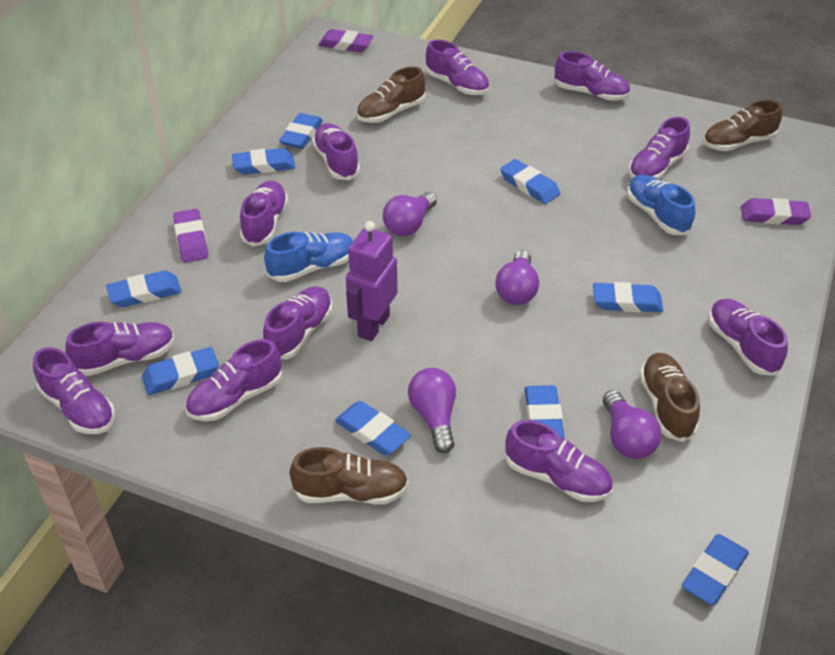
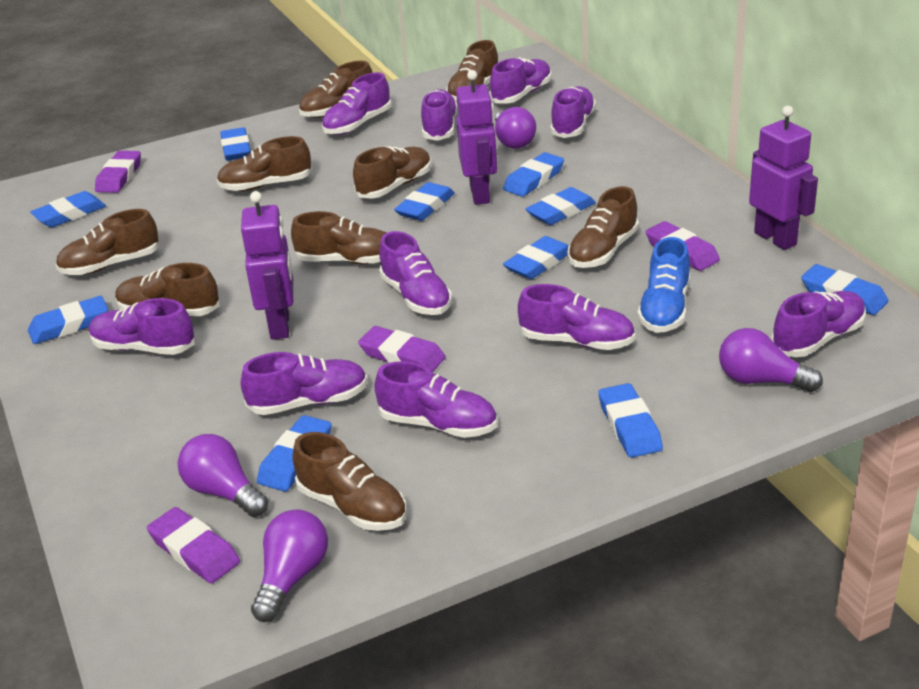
blue eraser: [106,270,182,307] [142,347,219,395] [232,148,295,175] [279,113,323,149] [335,401,411,455] [500,159,560,204] [525,385,565,438] [593,282,663,313] [682,534,749,605] = 9 -> [28,296,108,344] [30,191,106,227] [220,127,251,161] [257,415,331,492] [394,182,455,221] [503,152,564,197] [503,236,569,279] [525,187,596,225] [598,383,663,458] [801,264,889,315] = 10
blue shoe: [264,232,353,282] [627,174,695,235] = 2 -> [637,237,690,333] = 1
brown shoe: [289,447,408,504] [356,66,425,123] [639,353,700,442] [703,100,782,151] = 4 -> [56,209,160,275] [115,263,220,316] [217,136,312,191] [291,211,386,265] [292,432,406,531] [299,61,373,118] [353,146,431,199] [446,40,498,101] [568,186,639,268] = 9
purple eraser: [173,209,208,262] [318,29,373,52] [741,198,811,225] = 3 -> [95,151,141,193] [147,507,240,584] [358,326,446,372] [646,221,720,271] = 4
purple robot: [346,221,398,341] = 1 -> [241,191,293,340] [456,70,497,205] [749,106,818,250] = 3
purple shoe: [33,347,115,434] [65,322,175,376] [185,339,282,421] [240,180,288,247] [263,286,333,360] [312,123,360,180] [425,40,489,95] [505,420,613,502] [554,51,630,101] [629,117,690,180] [709,299,788,375] = 11 -> [89,298,195,355] [241,352,368,415] [322,72,391,135] [374,361,497,438] [379,231,452,315] [421,89,457,141] [490,57,552,104] [518,284,635,350] [550,86,596,138] [771,291,866,357] = 10

